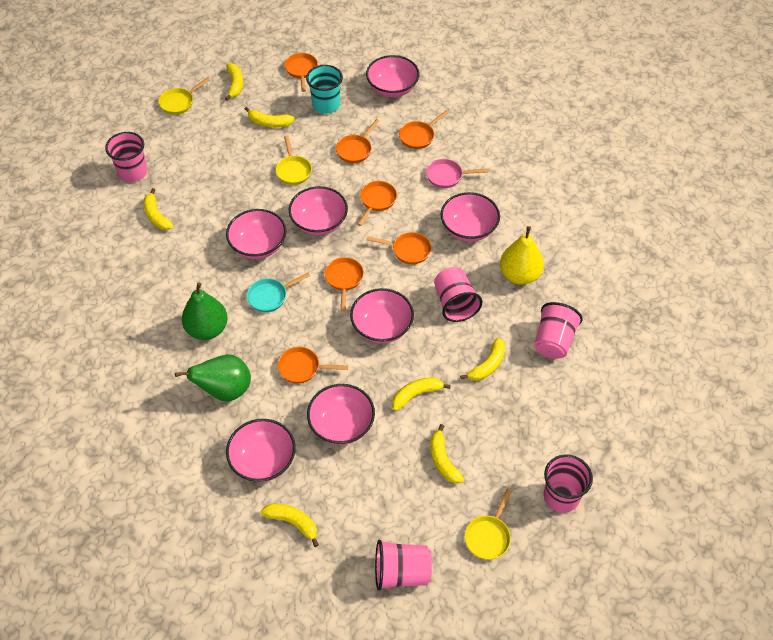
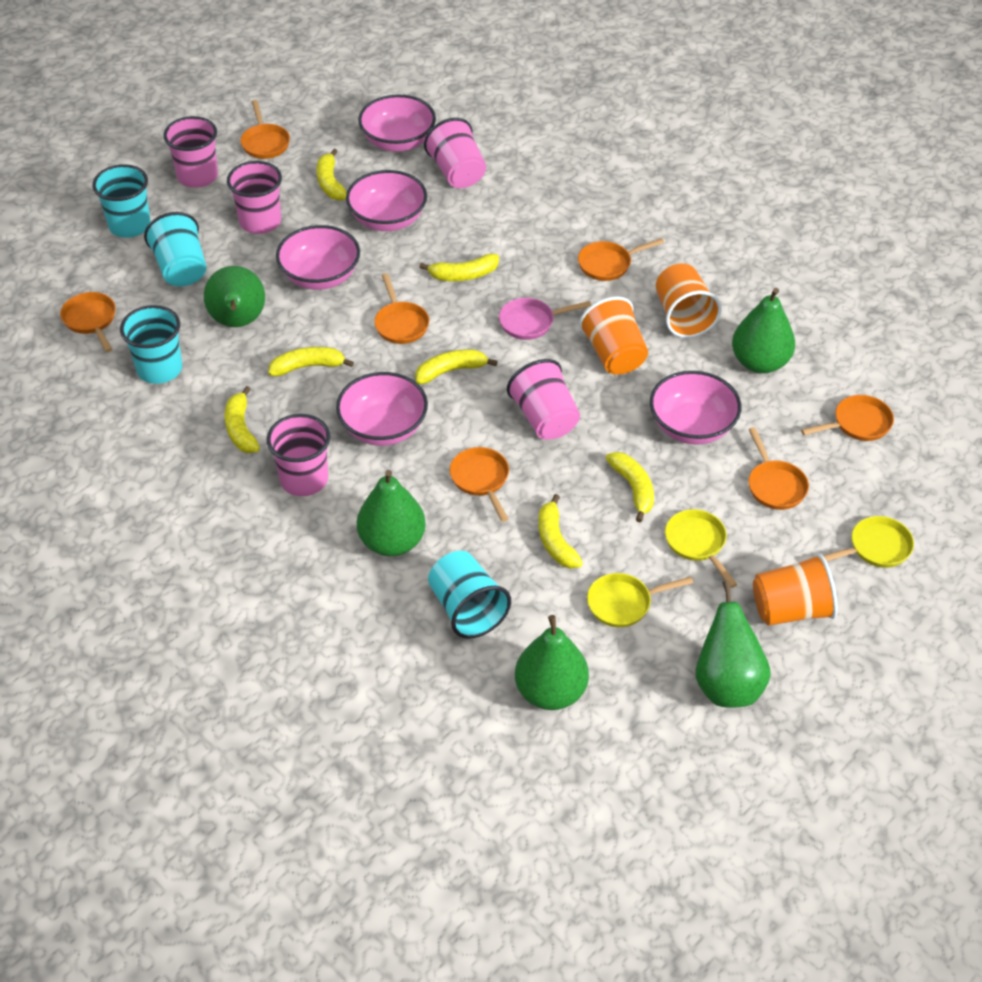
green pear: [175,354,251,402] [182,282,228,340] = 2 -> [204,266,265,327] [357,470,426,556] [515,615,589,710] [696,580,771,708] [732,288,795,374] = 5
orange cup: none = 0 -> [579,296,648,375] [656,264,722,338] [753,554,838,626] = 3
pink bowl: [226,209,286,259] [226,419,296,482] [289,186,348,235] [307,384,375,445] [350,288,414,343] [366,55,419,97] [441,192,500,242] = 7 -> [276,225,360,290] [336,372,428,446] [346,170,427,231] [358,94,436,152] [650,371,742,445] = 5
turquoise cup: [306,65,343,114] = 1 -> [92,164,151,238] [120,305,182,384] [144,212,206,286] [428,551,511,639] = 4
turquoise pan: [247,273,310,312] = 1 -> none = 0
yellow pear: [500,226,544,285] = 1 -> none = 0

